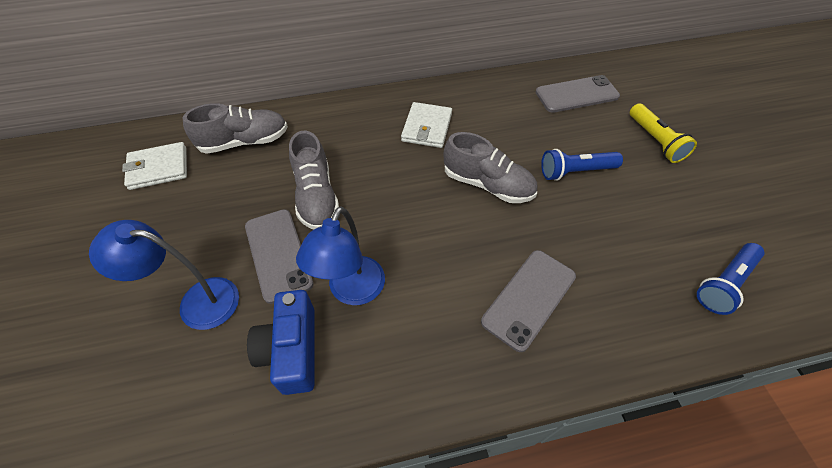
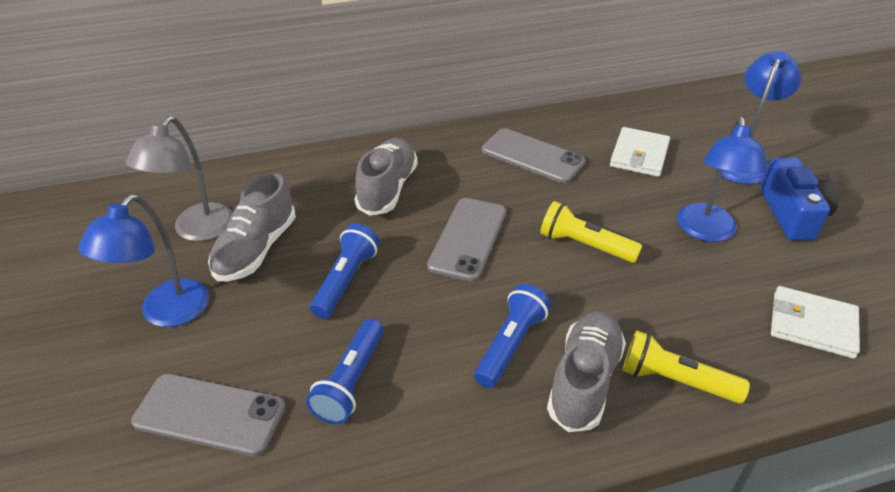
blue flashlight: [541,149,623,181] [697,243,765,315] = 2 -> [306,319,384,424] [310,224,380,319] [474,284,551,388] = 3
blue lamp: [89,220,239,330] [296,206,385,305] = 2 -> [78,195,209,327] [677,117,768,242] [714,51,801,184] = 3
grey lamp: none = 0 -> [126,116,233,241] = 1
yellow flashlight: [630,103,697,163] = 1 -> [540,201,642,263] [622,330,750,403] = 2

